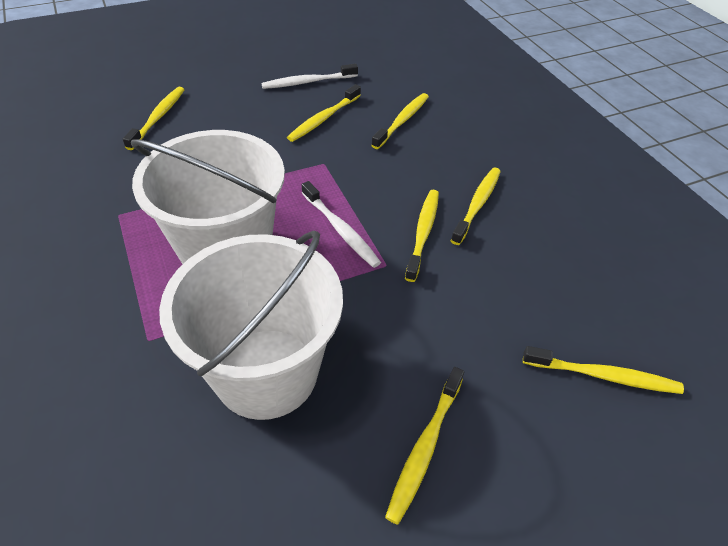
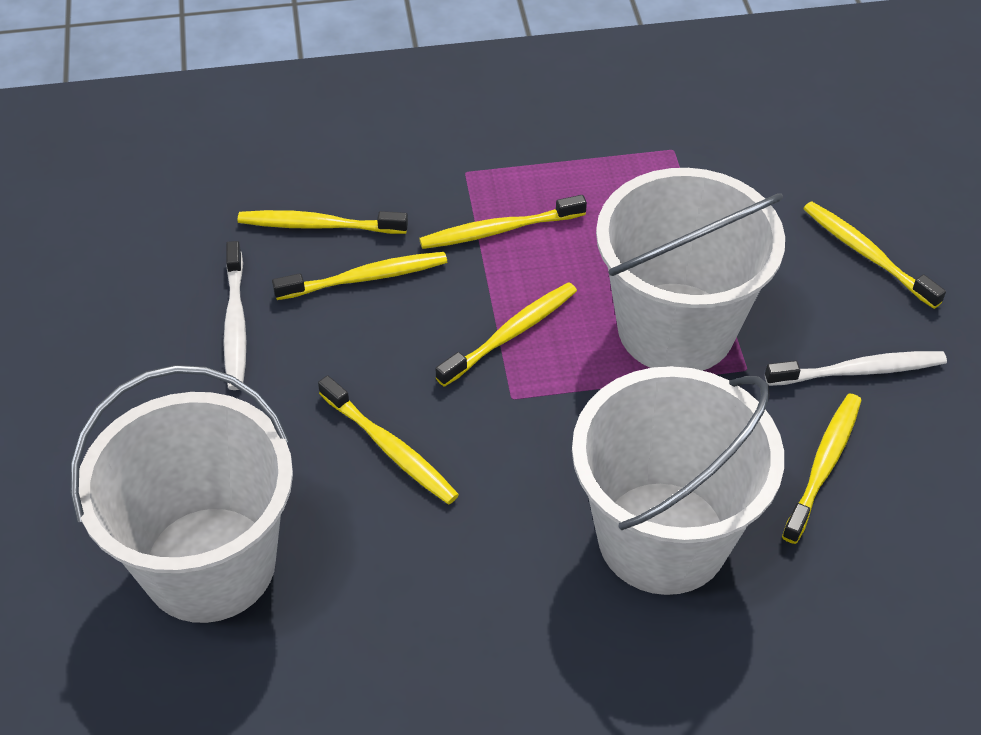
white bucket: [131,130,285,264] [159,230,343,420] = 2 -> [70,365,293,623] [572,366,784,595] [596,168,785,371] = 3

